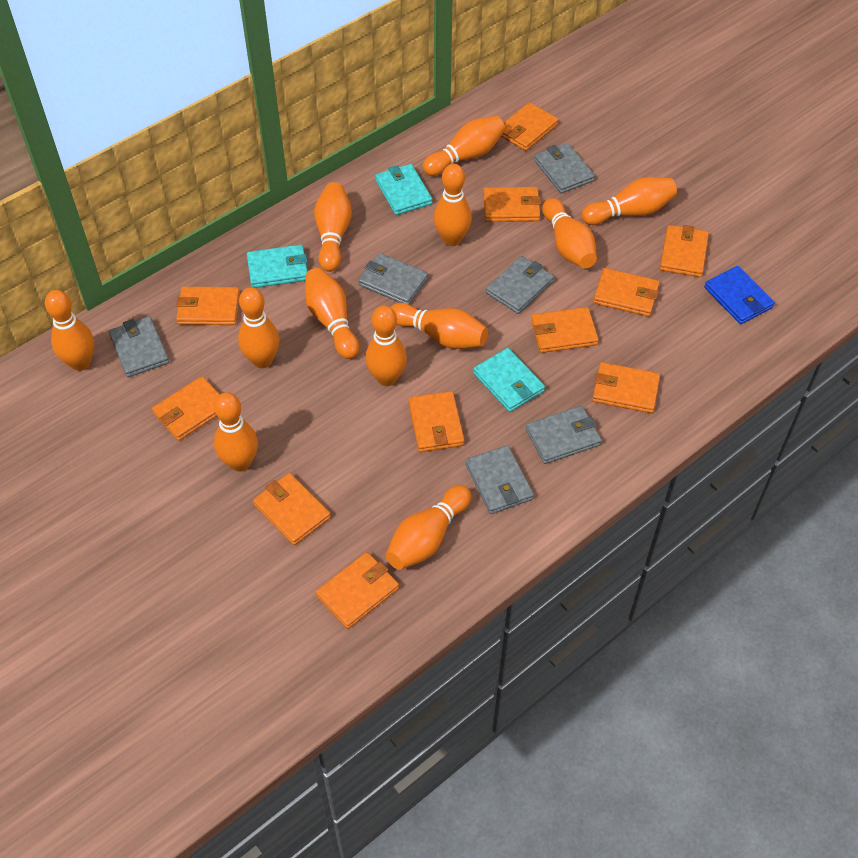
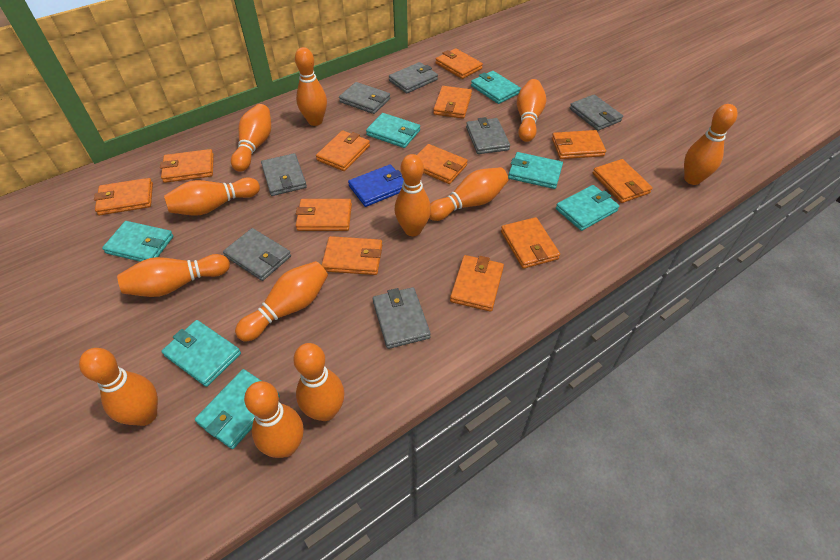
grey wallet: [109,316,169,377] [359,253,428,304] [465,445,534,514] [486,256,554,314] [526,406,602,464] [534,143,595,193] = 6 -> [223,228,291,281] [261,153,307,196] [339,82,390,114] [373,287,431,349] [389,62,438,93] [466,117,510,154] [570,95,623,131] = 7
orange wallet: [152,376,220,441] [176,287,240,325] [253,473,331,545] [316,552,399,629] [408,391,464,452] [483,187,541,222] [501,102,558,151] [531,307,599,353] [592,362,660,413] [593,268,660,317] [660,225,709,277] = 11 -> [94,178,153,215] [160,149,214,183] [296,199,352,231] [316,130,370,171] [322,236,382,275] [417,144,468,184] [433,86,472,119] [435,48,483,79] [450,255,504,312] [501,217,560,269] [552,130,606,159] [593,159,653,203] = 12
turquoise wallet: [247,245,308,288] [375,164,432,215] [473,348,545,412] = 3 -> [102,221,174,262] [161,320,241,387] [195,369,280,449] [366,113,420,148] [471,71,521,104] [508,152,563,189] [556,185,620,231] = 7

